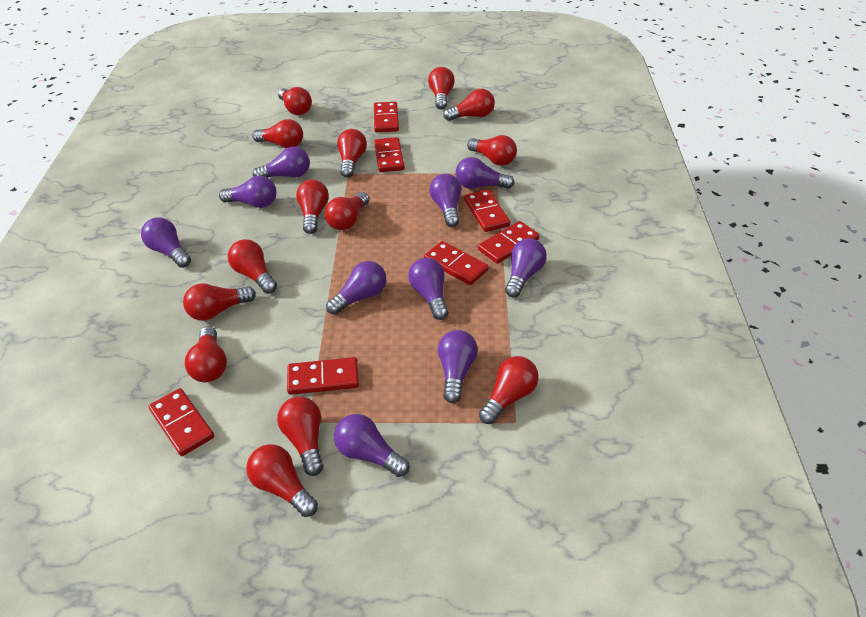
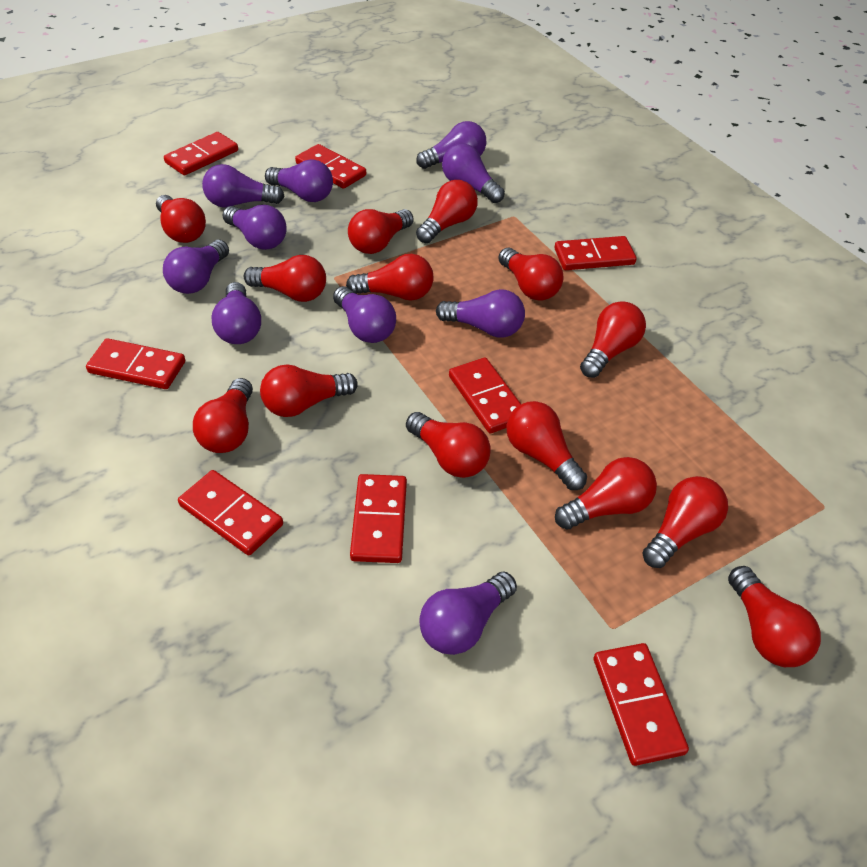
red domino: [148,388,214,456] [287,357,359,395] [374,102,399,132] [374,137,405,172] [424,241,489,285] [464,190,510,232] [478,221,539,264] = 7 -> [86,338,185,389] [164,132,238,175] [178,470,283,555] [295,144,366,189] [350,474,407,563] [449,358,521,433] [554,236,637,270] [594,643,689,766] = 8

